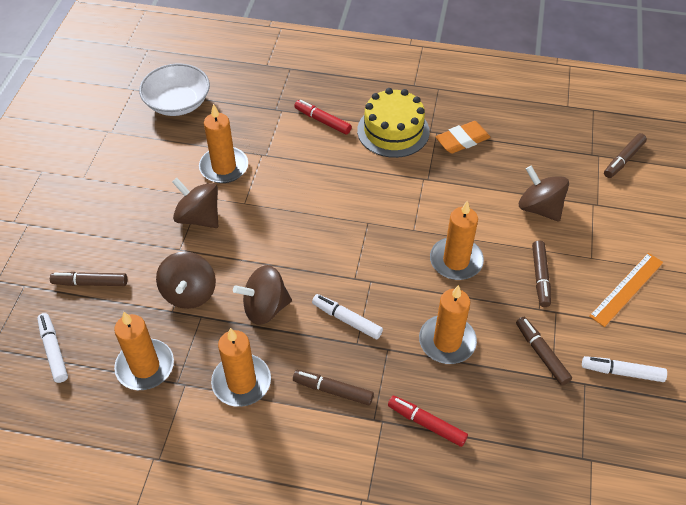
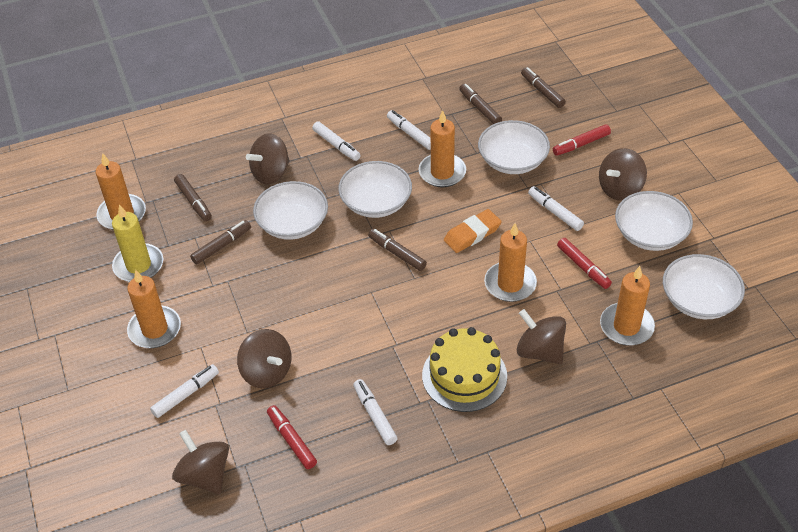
brown spinning top: [156,251,216,309] [172,178,218,228] [233,265,292,325] [519,166,569,222] = 4 -> [172,430,229,494] [237,329,291,388] [246,133,290,184] [517,309,566,364] [599,148,647,201] = 5
orange ruler: [589,253,663,327] = 1 -> none = 0
red marker: [294,100,352,135] [388,396,468,447] = 2 -> [267,405,317,469] [553,124,611,156] [557,238,612,289] = 3
white bowl: [139,63,210,116] = 1 -> [253,181,328,240] [338,161,412,218] [478,120,550,174] [615,191,693,251] [663,254,745,319] = 5
white marker: [37,313,68,383] [312,294,383,339] [582,356,667,382] = 3 -> [150,364,219,418] [312,121,360,161] [353,379,398,445] [387,110,431,150] [528,186,584,231] = 5
yellow candle: none = 0 -> [112,204,163,282] = 1

